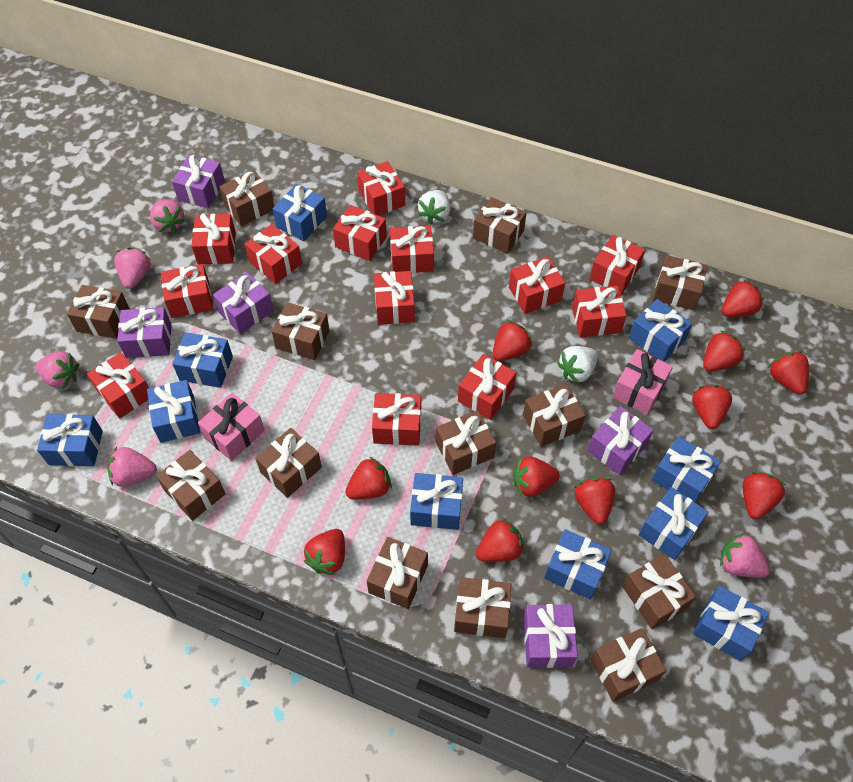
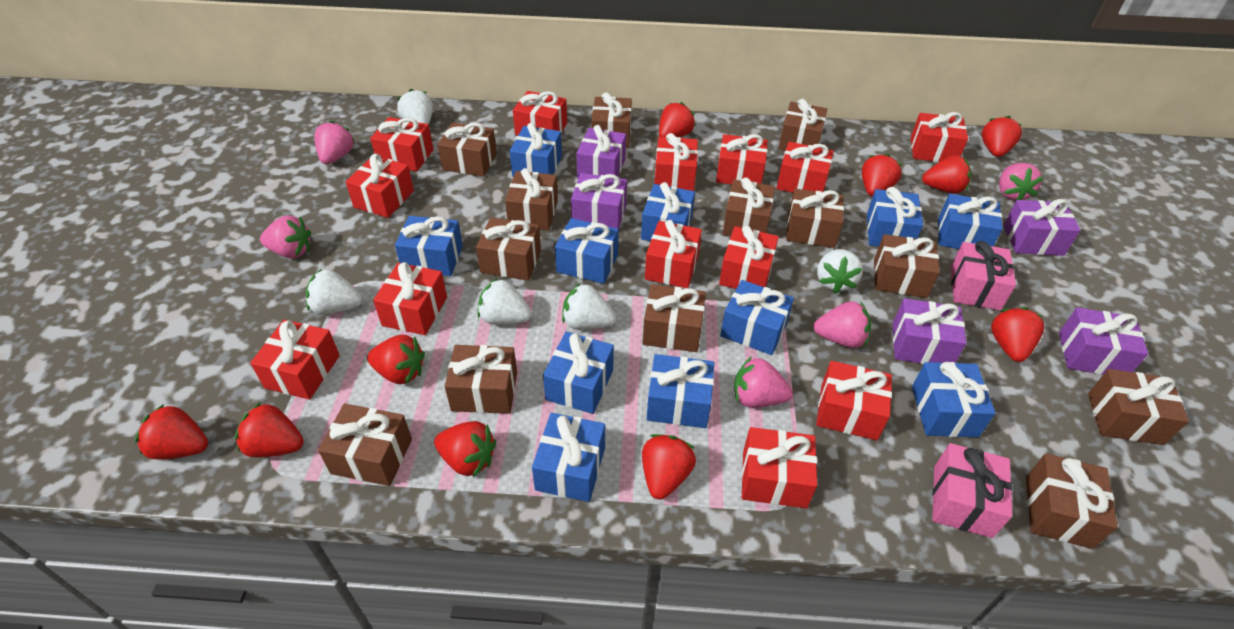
blue gift: [37,414,103,466] [147,380,200,443] [172,332,233,388] [273,184,327,241] [410,473,463,530] [544,529,612,600] [629,299,692,362] [639,487,708,560] [652,436,721,502] [693,586,769,661] = 10 -> [395,216,463,276] [510,123,562,177] [532,413,605,502] [543,332,614,414] [555,218,619,284] [641,182,695,241] [646,354,714,428] [720,280,794,355] [867,187,923,247] [912,362,995,437] [938,194,1003,249] = 11
red strawberry: [304,529,345,575] [345,457,392,499] [476,518,524,562] [492,320,532,361] [513,456,560,497] [575,477,615,524] [692,384,732,429] [703,331,745,372] [721,279,764,317] [743,472,785,519] [768,351,809,394] = 11 -> [135,404,208,460] [235,402,304,457] [367,335,425,384] [434,421,496,477] [642,434,696,500] [659,102,695,137] [862,154,902,197] [922,155,971,194] [982,116,1022,157] [991,307,1044,362] = 10
white strawberry: [418,190,450,225] [557,346,598,383] = 2 -> [306,269,363,315] [397,89,433,124] [477,278,532,325] [562,283,616,330] [817,249,863,294] = 5

